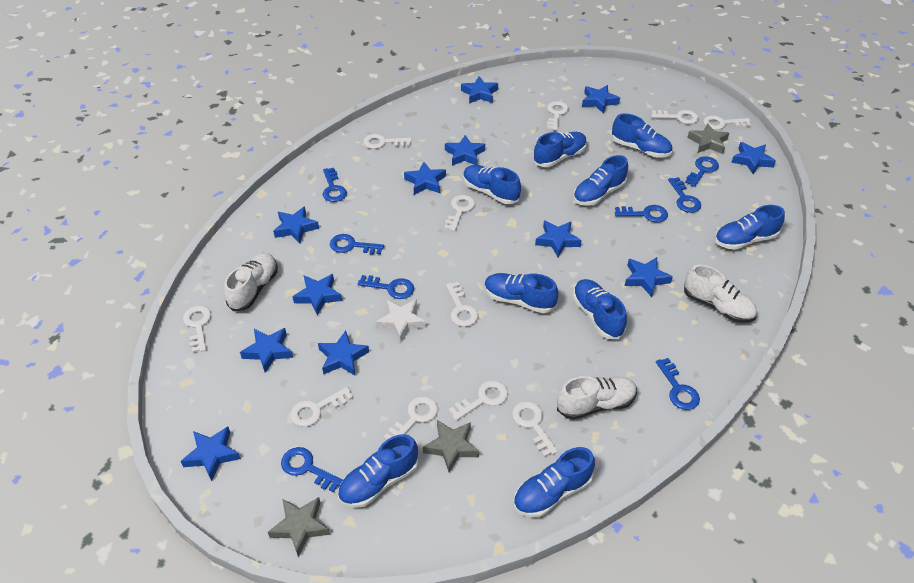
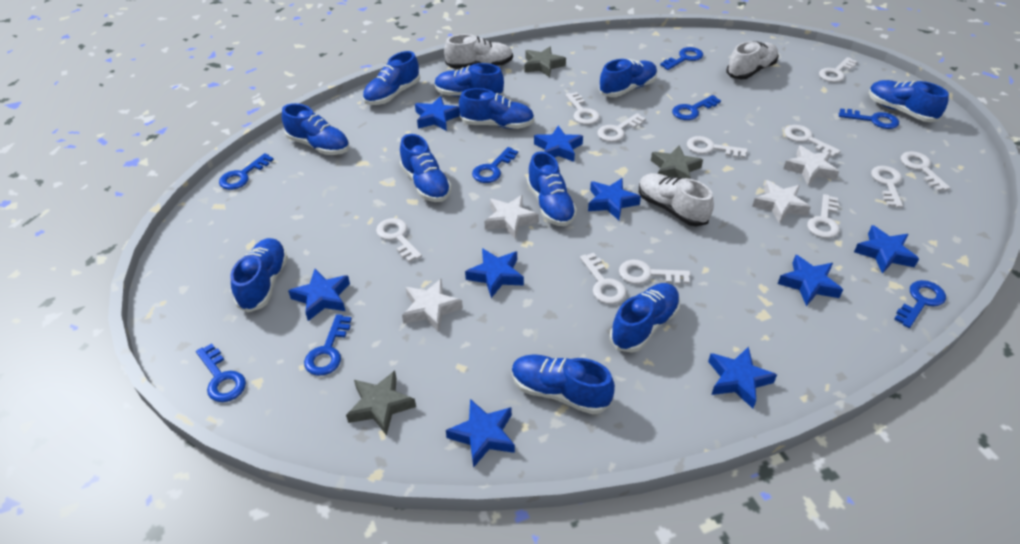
blue shoe: [338,434,418,508] [463,165,521,204] [484,273,558,313] [513,447,595,517] [533,132,587,167] [573,155,628,206] [573,279,627,339] [612,113,672,158] [715,205,785,250] = 9 -> [231,238,288,313] [282,103,349,155] [363,51,420,105] [400,134,452,202] [435,63,504,97] [459,88,534,129] [512,354,615,414] [527,152,577,226] [599,59,657,97] [610,283,680,353] [869,80,949,122] = 11
blue star: [180,426,241,481] [240,328,293,373] [273,206,319,244] [293,274,342,315] [318,331,369,376] [404,162,446,195] [445,135,485,166] [461,76,498,104] [535,220,582,258] [582,85,620,114] [625,257,673,297] [731,142,776,174] = 12 -> [288,269,350,321] [415,96,460,131] [446,399,515,468] [465,248,524,298] [534,126,583,162] [588,178,641,220] [708,346,777,408] [778,255,843,306] [854,225,919,274] = 9
white star: [376,299,426,342] = 1 -> [402,278,463,332] [484,195,539,239] [752,180,811,224] [783,145,839,185] = 4

